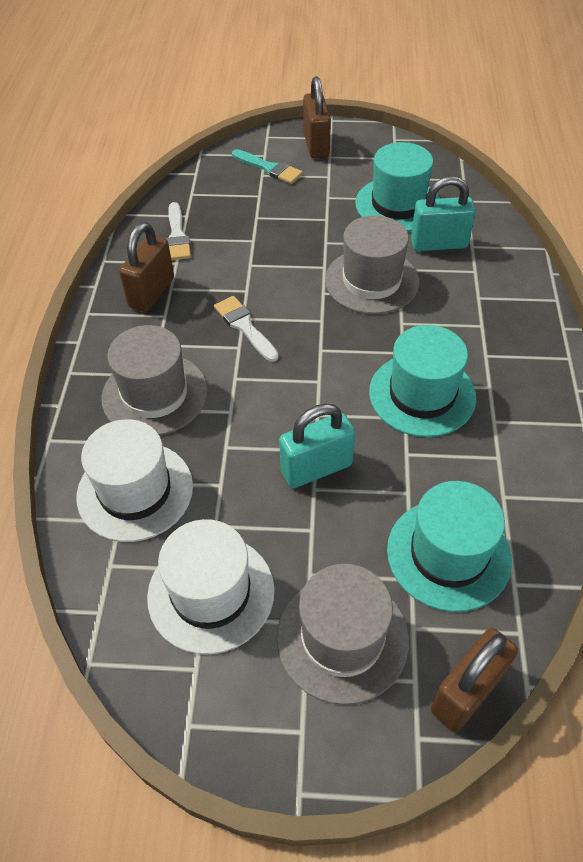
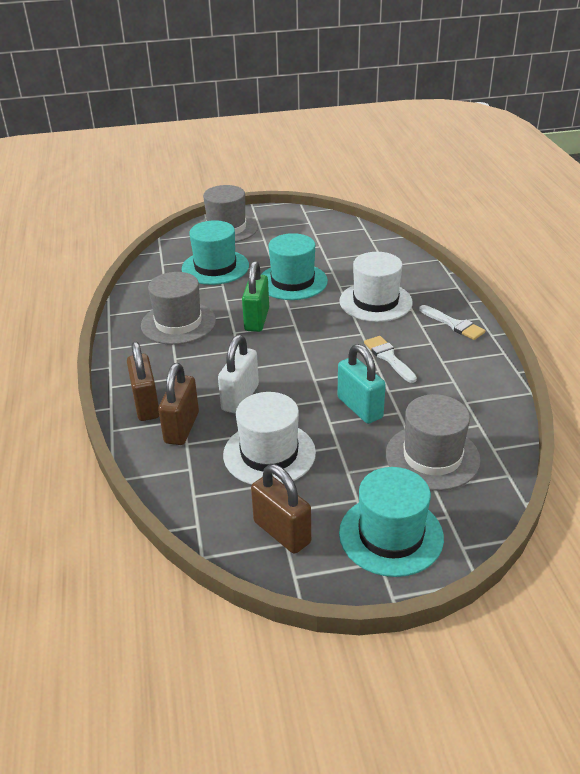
green padlock: none = 0 -> [242,261,269,332] = 1
turquoise brush: [232,149,303,184] = 1 -> none = 0
turquoise padlock: [279,403,355,488] [411,176,476,251] = 2 -> [337,344,386,424] = 1
white padlock: none = 0 -> [218,335,259,414] = 1

